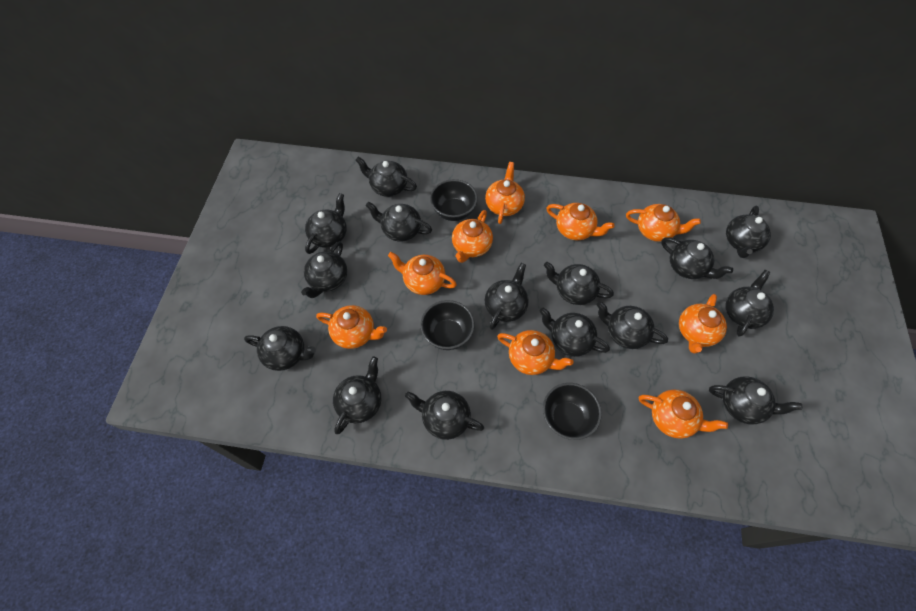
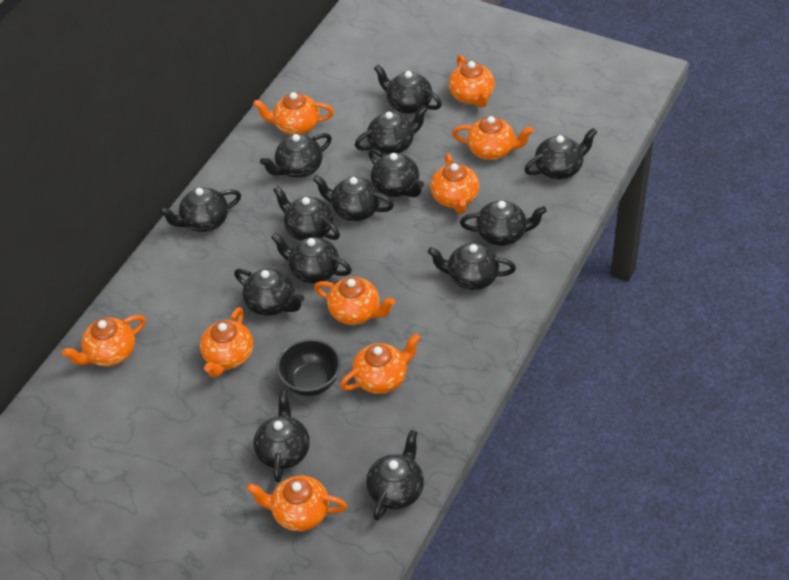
black bowl: [420,300,475,350] [430,179,478,221] [543,383,602,440] = 3 -> [276,339,341,396] = 1
black teapot: [244,326,316,371] [301,241,347,298] [305,193,347,254] [333,357,381,434] [355,157,417,197] [366,202,432,242] [405,391,484,440] [485,263,529,330] [539,308,610,357] [544,262,614,305] [597,301,668,349] [661,237,733,279] [709,376,802,424] [725,270,774,337] [726,206,771,258] = 15 -> [159,187,241,232] [234,268,304,316] [253,390,310,483] [260,133,332,178] [271,233,352,284] [273,186,340,241] [313,175,394,221] [355,105,428,155] [366,430,424,521] [368,149,424,197] [374,65,442,114] [428,243,516,290] [460,200,547,246] [524,128,597,180] = 14

